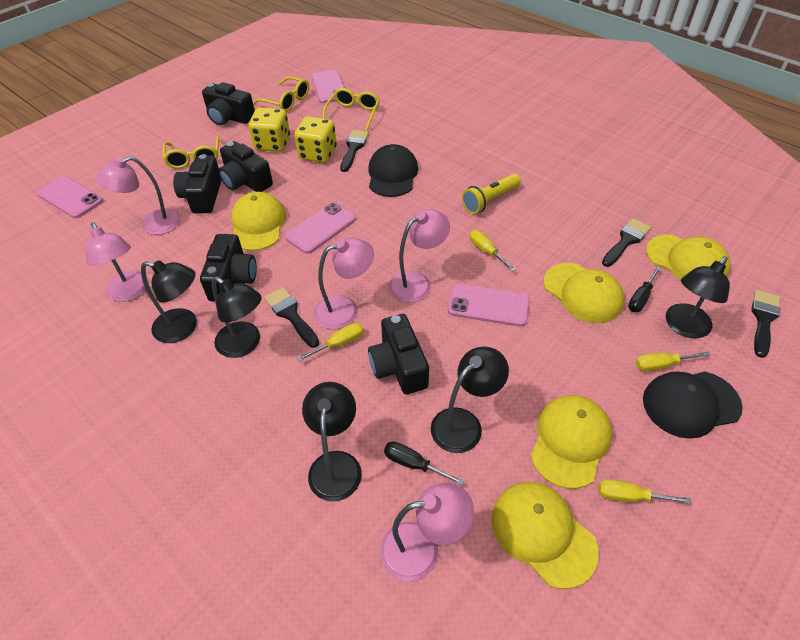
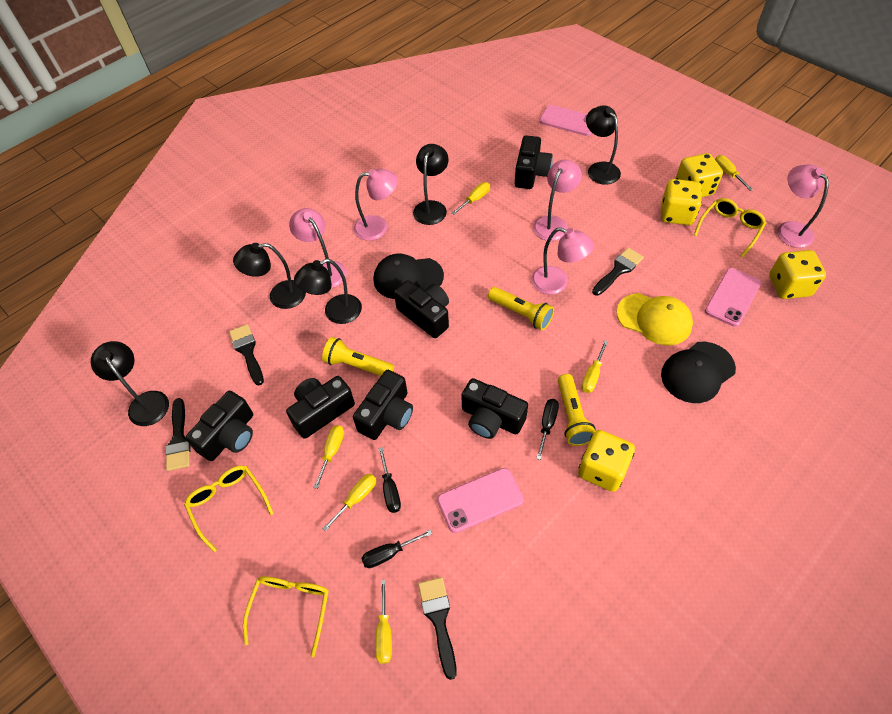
black camera: [173,154,221,213] [200,234,257,302] [202,82,255,125] [218,141,273,192] [368,314,429,394] = 5 -> [185,391,253,461] [286,376,355,439] [353,370,413,440] [394,280,449,338] [461,378,528,439] [515,135,553,189] = 6
black screwdriver: [384,441,464,485] [628,266,661,312] = 2 -> [361,530,432,568] [378,447,401,513] [536,399,559,460] = 3
pink phone: [37,176,103,218] [285,203,356,254] [311,70,345,103] [448,284,530,327] = 4 -> [437,468,524,533] [539,105,592,136] [705,268,761,327] = 3
yellow cap: [231,192,286,251] [491,482,599,589] [530,395,612,489] [544,263,624,323] [646,234,730,280] = 5 -> [617,293,693,346] = 1
yellow dice: [249,108,290,152] [294,116,337,163] = 2 -> [578,430,635,492] [661,179,702,225] [675,153,723,197] [769,250,826,299] = 4
yellow flashlight: [462,174,521,214] = 1 -> [322,337,394,376] [488,287,554,330] [558,374,595,446] = 3
yellow screwdriver: [297,323,364,362] [470,230,516,271] [598,479,691,504] [636,351,710,371] = 4 -> [313,425,344,489] [322,474,376,532] [375,580,392,664] [452,182,490,214] [581,340,608,393] [715,155,753,191] = 6

